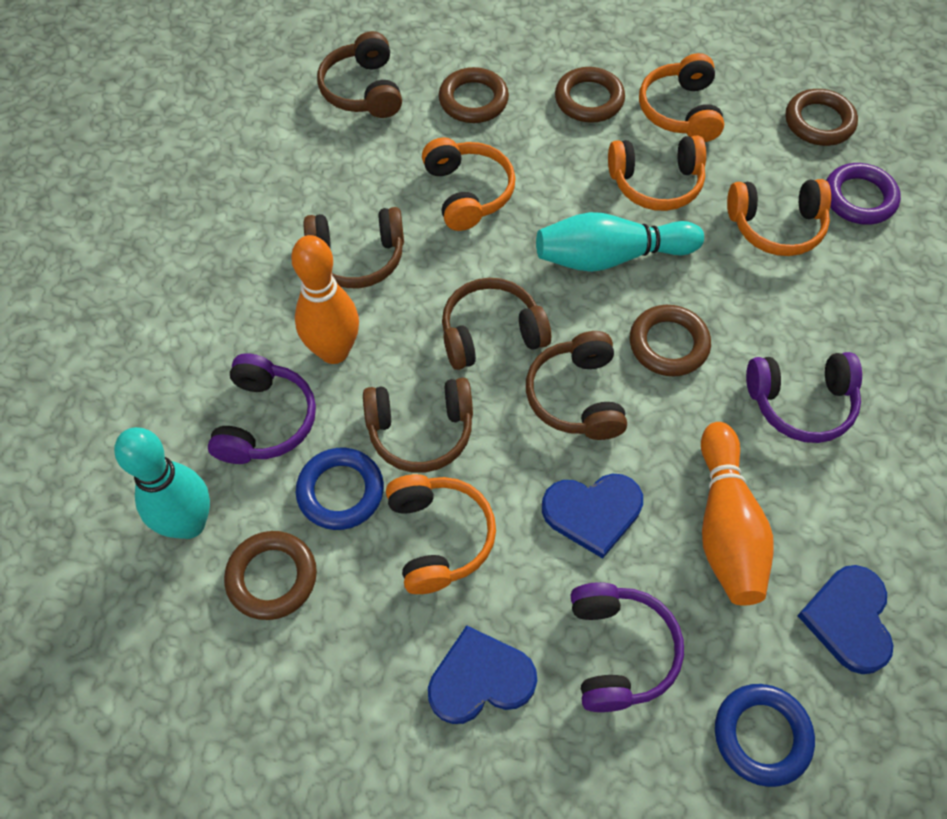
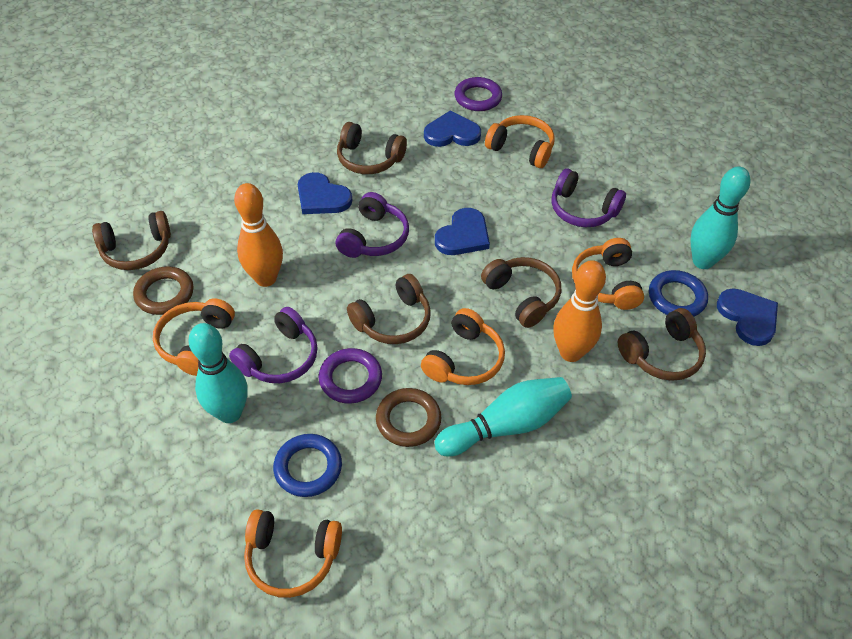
blue heart: [428,625,538,724] [542,474,643,559] [797,565,894,674] = 3 -> [298,172,352,214] [424,110,481,147] [435,208,490,255] [717,288,778,346] = 4
brown ring: [224,531,317,620] [439,67,509,123] [555,67,625,123] [630,305,711,376] [786,89,858,146] = 5 -> [133,266,194,315] [376,388,441,447] = 2
purple ring: [826,163,901,225] = 1 -> [319,348,382,404] [454,77,502,111] = 2
turquoise bowling pin: [114,427,210,539] [536,212,704,272] = 2 -> [189,323,248,423] [435,377,572,456] [690,167,750,269] = 3

